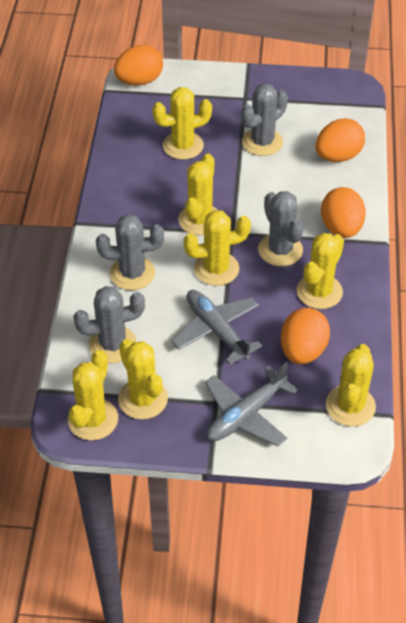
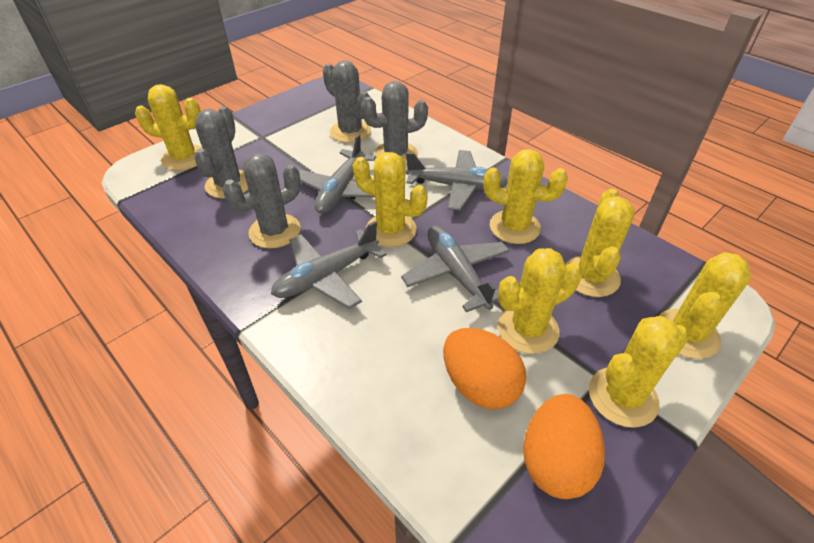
grey plane: [172,290,262,365] [205,362,298,446] = 2 -> [271,221,387,309] [298,134,376,214] [401,225,510,312] [406,150,508,211] = 4
orange egg: [114,45,163,86] [281,308,330,364] [315,118,365,162] [321,187,366,238] = 4 -> [443,328,526,409] [523,394,605,499] = 2

